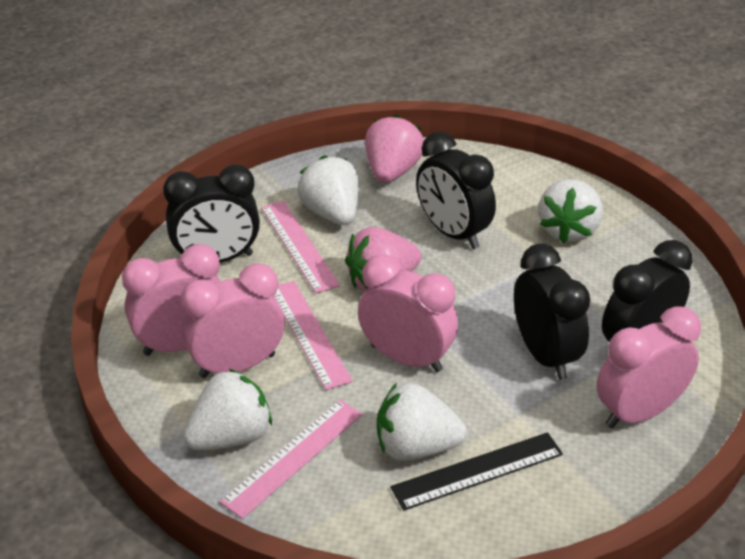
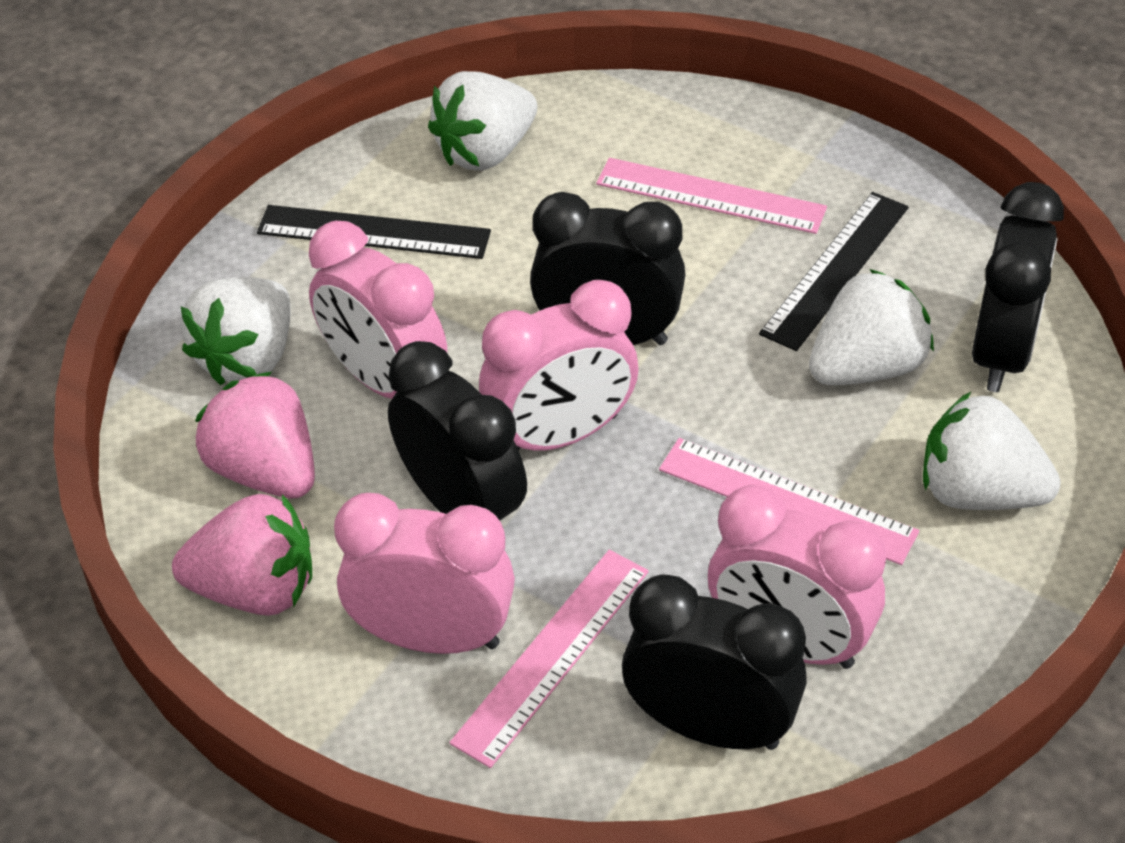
black ruler: [390,432,563,511] = 1 -> [257,205,491,259] [759,192,909,351] = 2

